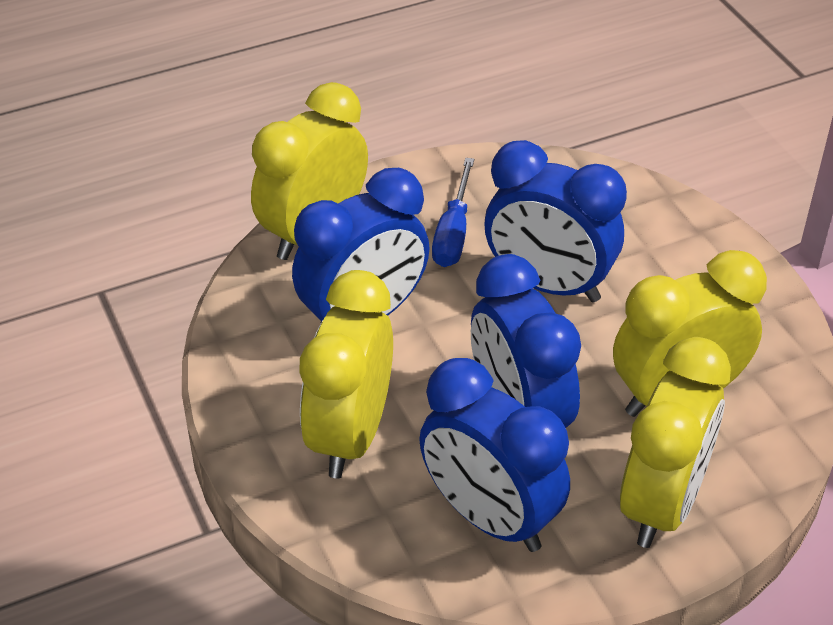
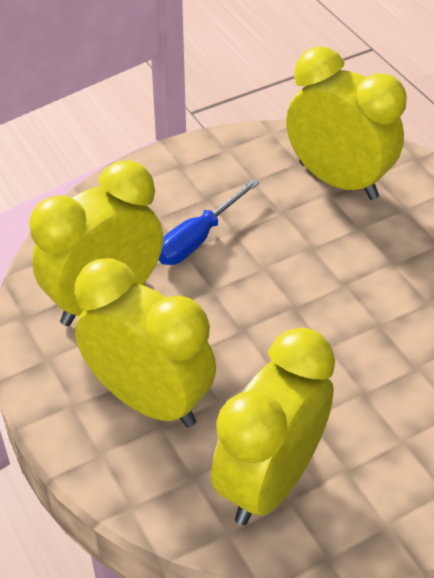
blue clock: [292,168,429,326] [419,358,570,552] [471,254,581,428] [485,140,627,302] = 4 -> none = 0

